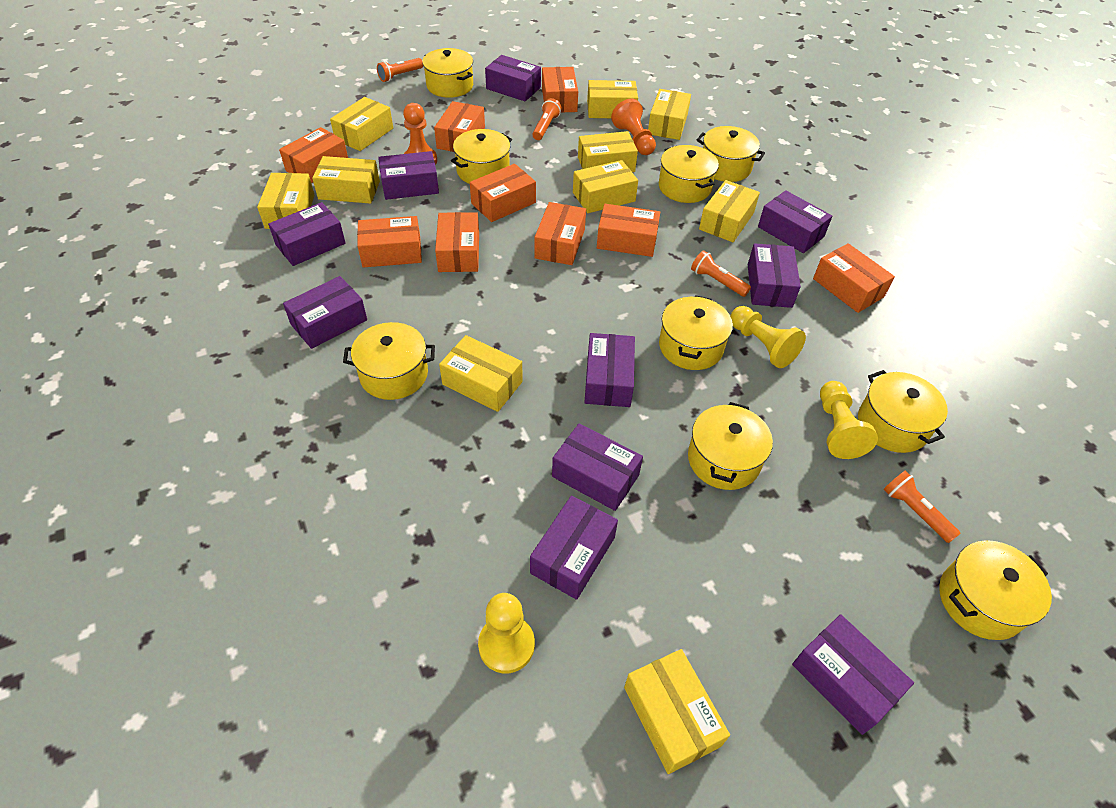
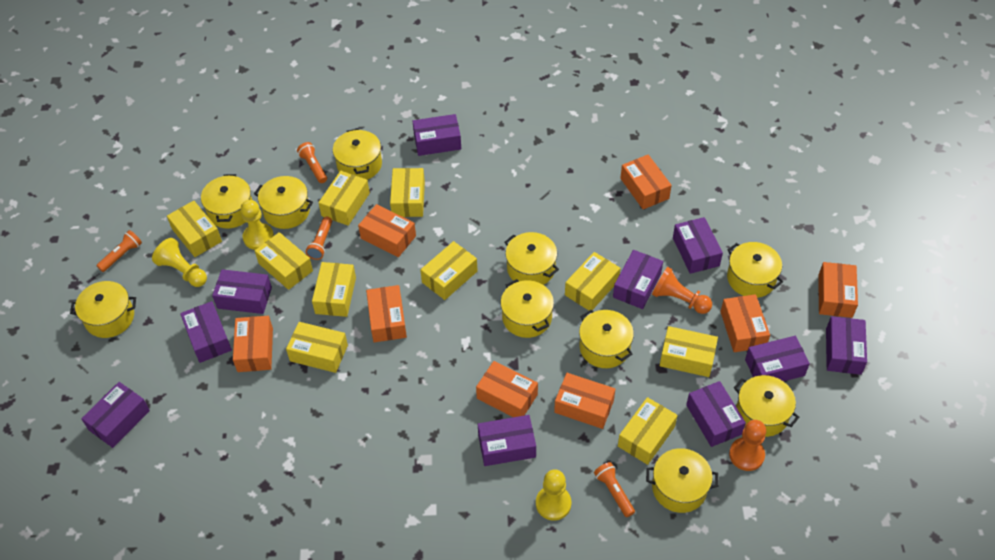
orange box: [279,127,348,183] [357,216,422,268] [434,101,485,152] [435,212,479,272] [470,164,536,222] [534,202,586,265] [542,67,578,113] [597,204,660,257] [813,243,895,313] = 9 -> [233,316,273,372] [358,204,416,257] [366,285,407,342] [476,361,538,417] [554,373,615,429] [620,155,672,209] [720,294,770,352] [818,262,858,318] = 8
yellow pot: [343,322,435,400] [422,48,473,98] [451,129,512,184] [659,145,719,203] [659,295,733,370] [688,402,773,490] [697,126,765,182] [858,370,948,453] [939,540,1052,640] = 9 -> [70,281,136,338] [201,174,252,229] [254,176,313,229] [333,129,382,180] [501,279,554,338] [504,232,559,285] [579,310,634,368] [646,448,719,513] [727,242,783,298] [734,375,799,437] = 10

